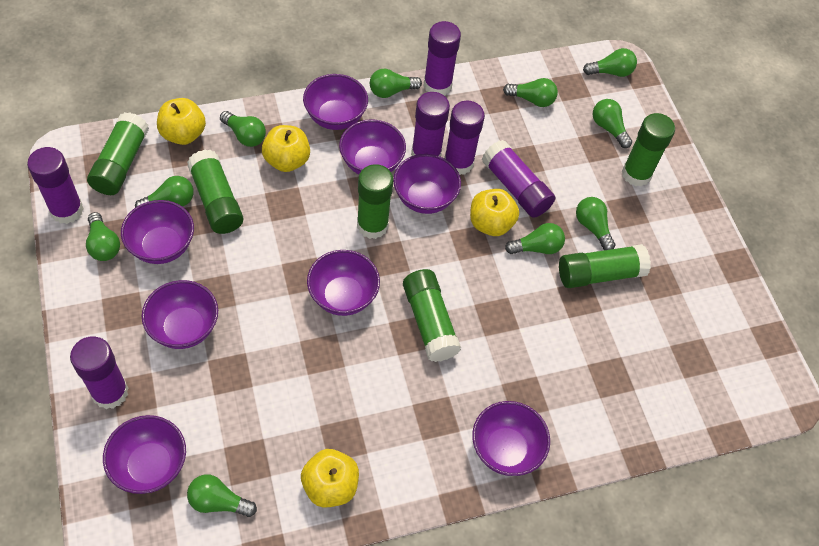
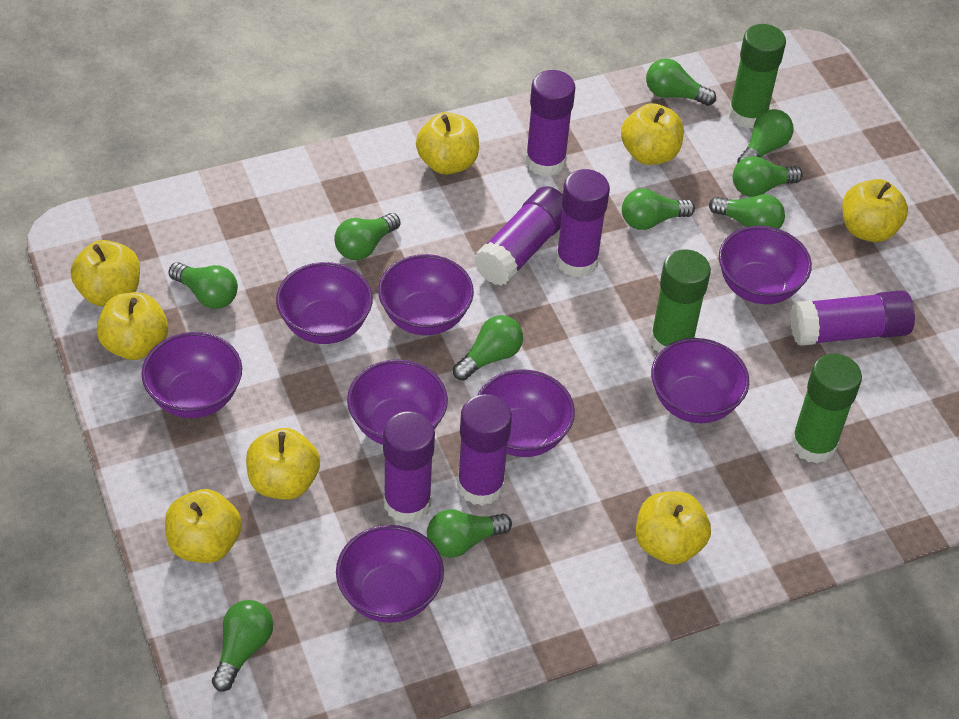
green glue stick: [87,112,149,195] [187,150,243,234] [357,164,393,239] [403,269,461,362] [559,244,651,288] [622,113,675,186] = 6 -> [650,249,711,353] [728,24,786,129] [791,354,862,464] = 3
yellow apple: [157,98,206,145] [262,125,310,172] [301,449,359,507] [470,189,519,236] = 4 -> [71,240,140,306] [97,292,168,360] [165,489,242,563] [246,428,320,500] [416,112,479,175] [621,103,684,165] [636,491,711,564] [842,179,908,242] = 8

